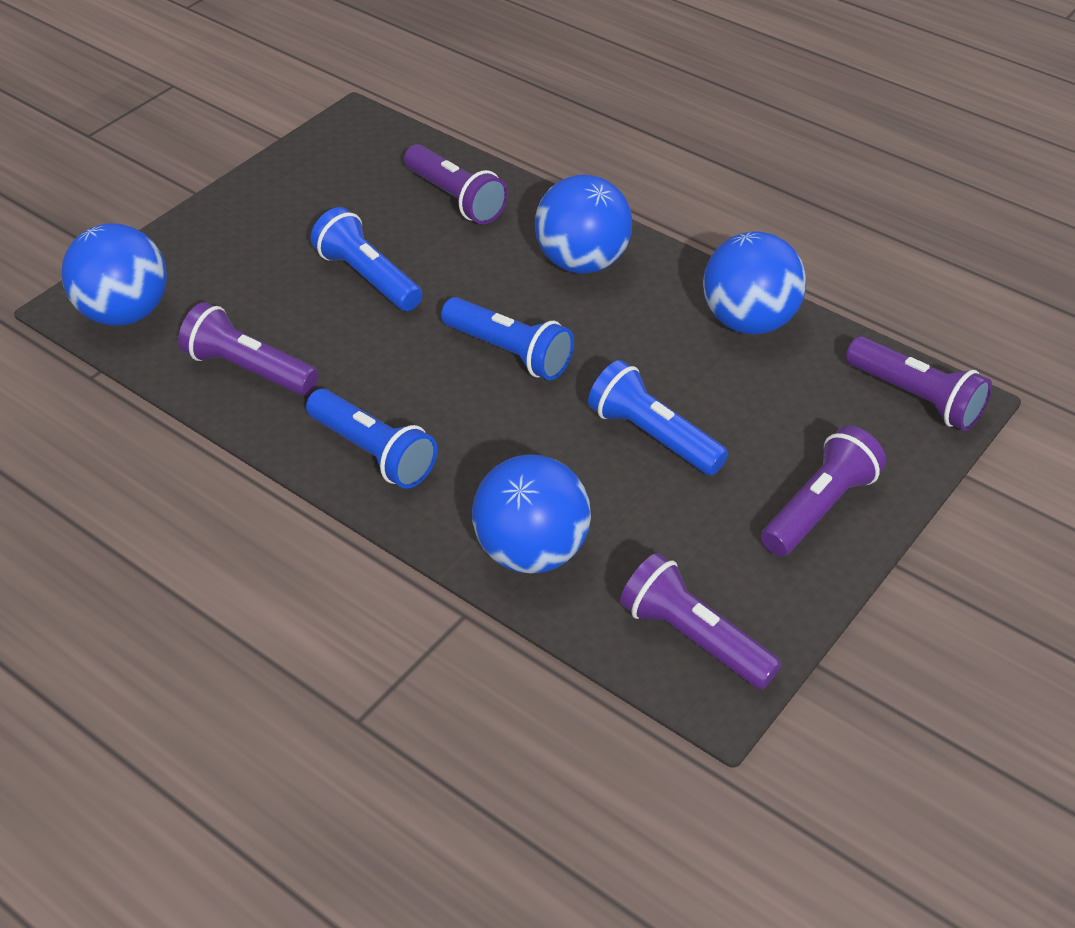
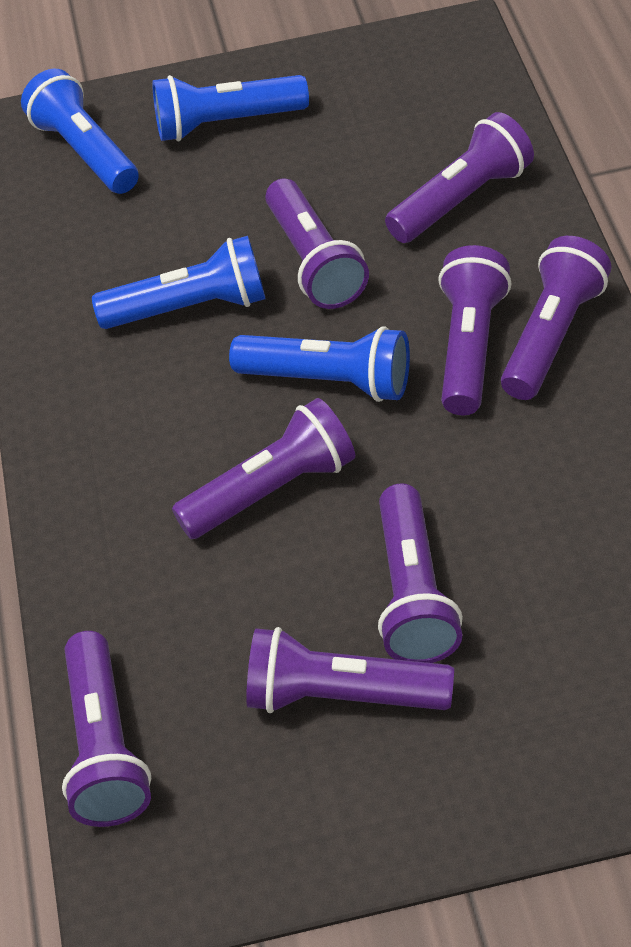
blue ball: [61,224,167,326] [472,454,591,574] [535,174,632,274] [703,231,806,334] = 4 -> none = 0
purple flashlight: [178,302,318,395] [404,144,508,224] [620,553,782,690] [761,426,886,556] [846,336,992,431] = 5 -> [62,631,151,827] [172,398,355,539] [246,627,454,713] [265,179,369,309] [378,484,463,663] [385,112,534,243] [438,245,512,415] [501,236,612,400] = 8

